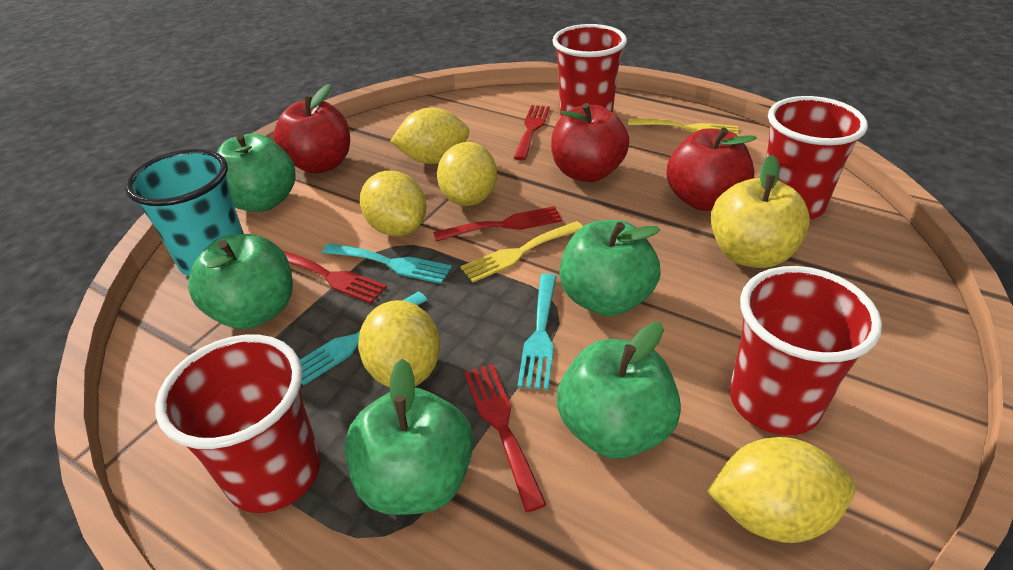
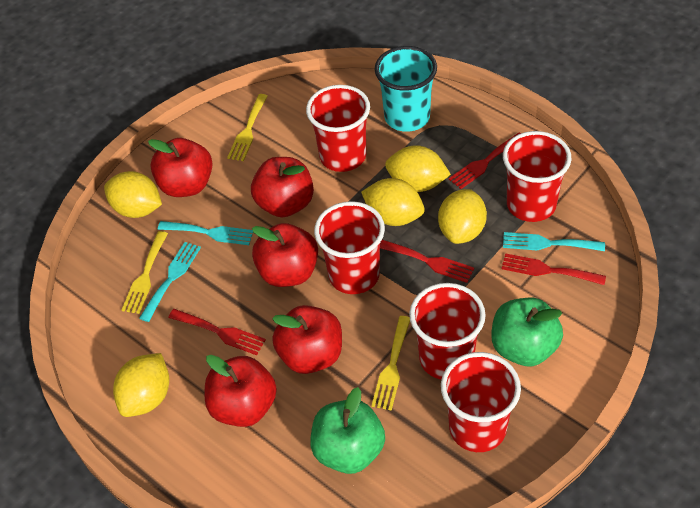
green apple: [188,234,293,329] [217,133,295,212] [345,359,474,515] [557,322,681,459] [559,220,661,316] = 5 -> [310,387,385,474] [491,298,563,367] = 2
red apple: [273,84,350,174] [551,103,629,182] [667,128,757,211] = 3 -> [148,138,213,197] [205,355,277,427] [251,157,314,217] [252,223,318,287] [272,305,342,374] = 5
red cup: [155,335,320,513] [552,24,627,116] [730,266,882,435] [766,96,868,219] = 4 -> [306,85,370,172] [314,201,385,294] [409,283,486,380] [441,352,521,452] [503,131,571,222] = 5
yellow apple: [711,155,810,268] = 1 -> none = 0
yellow fork: [460,221,583,282] [628,118,739,136] = 2 -> [122,231,168,314] [227,94,268,161] [371,316,410,411] = 3

